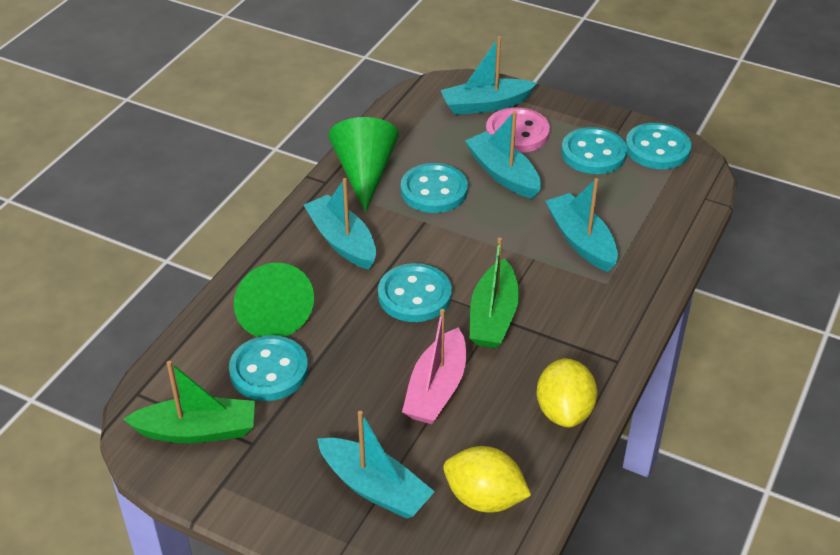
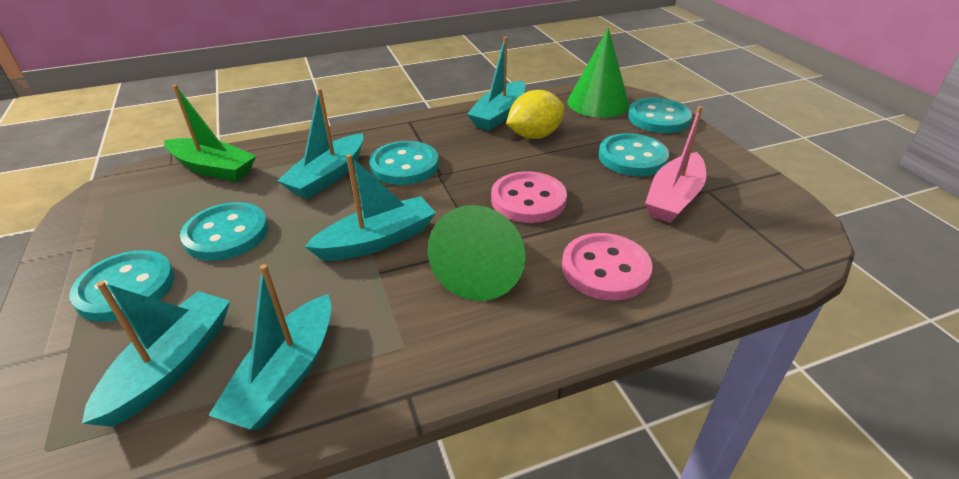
green boat: [123,361,255,443] [470,237,519,348] = 2 -> [164,85,256,182] = 1
pink button: [486,107,550,153] = 1 -> [491,171,567,223] [562,233,653,301] = 2
yellow lemon: [443,446,531,513] [536,358,597,428] = 2 -> [506,90,564,139] = 1

